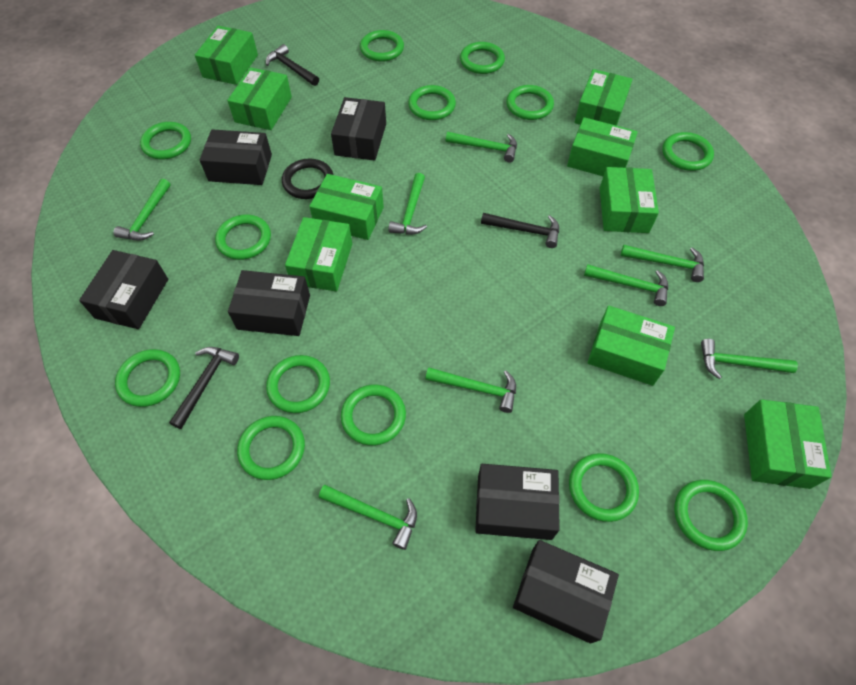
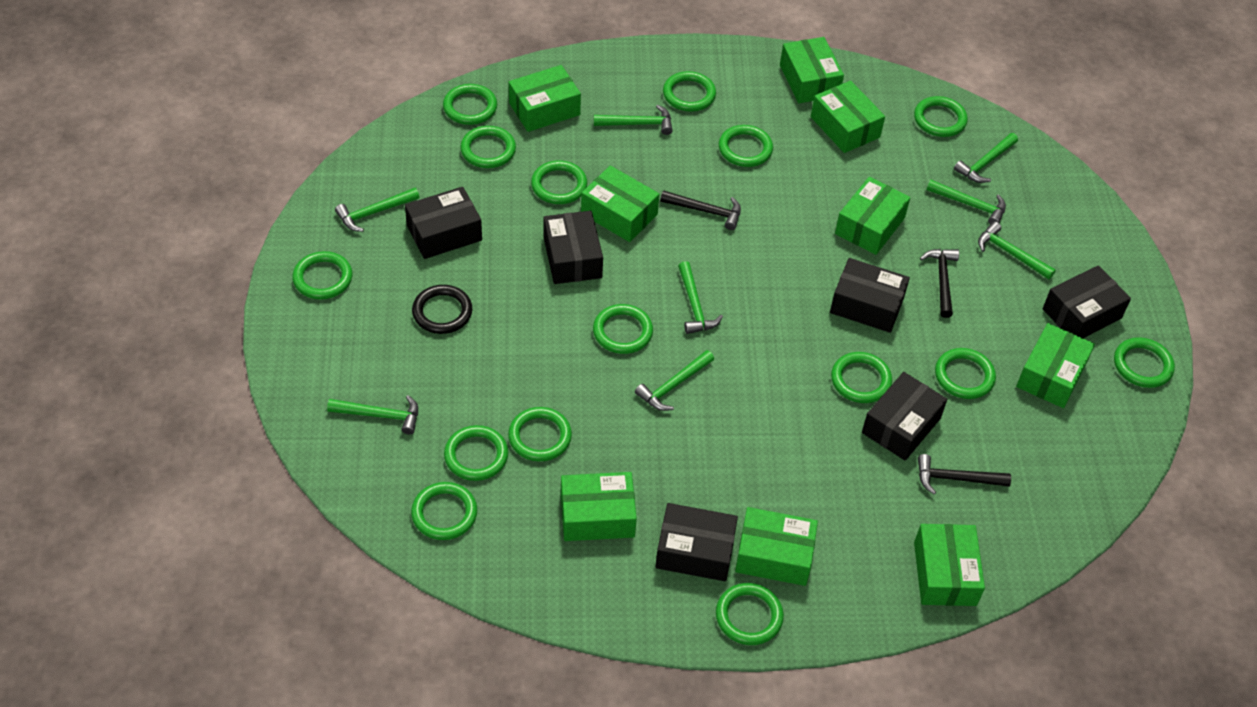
green ring: [115,349,180,407] [140,122,191,160] [215,215,271,260] [237,416,305,480] [266,355,330,413] [341,385,406,446] [360,30,404,62] [408,85,456,120] [460,42,505,74] [506,85,554,120] [569,453,639,522] [662,132,714,171] [674,480,748,551] = 13 -> [292,251,353,299] [411,482,477,540] [443,84,497,125] [444,425,508,481] [460,126,516,168] [508,407,572,461] [531,160,587,204] [593,304,653,354] [663,71,716,111] [716,583,784,645] [719,125,773,167] [831,352,892,403] [914,96,968,137] [935,348,996,399] [1114,337,1175,388] = 15

